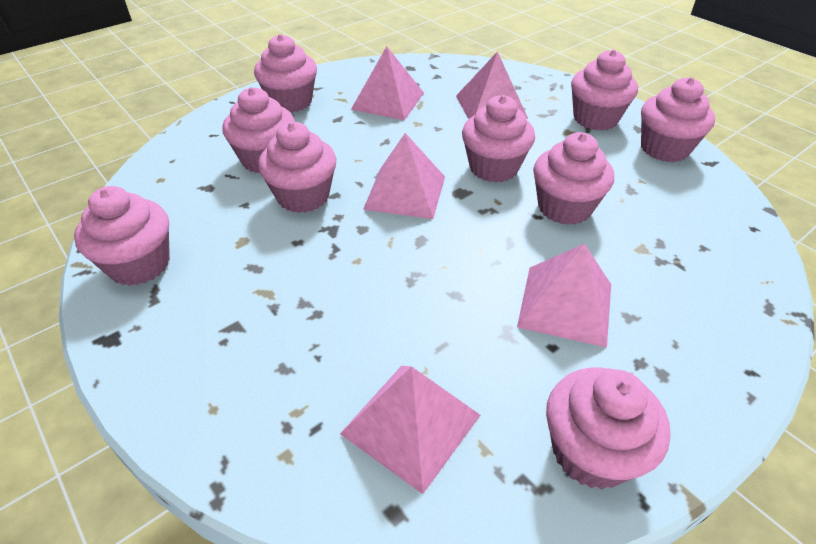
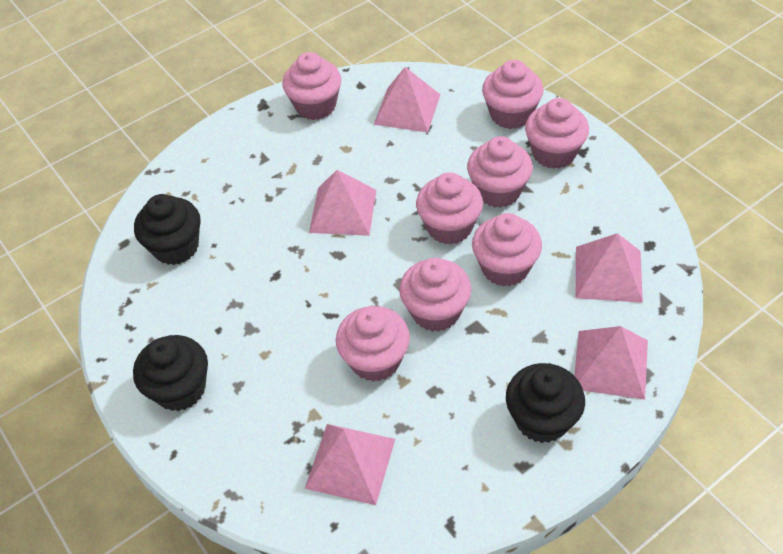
black cupcake: none = 0 -> [133,335,208,411] [134,194,201,265] [506,363,585,443] = 3
pink cupcake: [74,186,170,286] [223,87,295,173] [254,34,317,112] [258,122,336,213] [462,95,535,183] [533,132,614,225] [546,368,671,489] [571,50,638,131] [641,77,715,162] = 9 -> [282,52,341,120] [336,306,410,382] [399,258,471,332] [416,172,483,244] [467,136,533,208] [472,213,542,286] [482,60,544,129] [525,98,589,169] = 8

